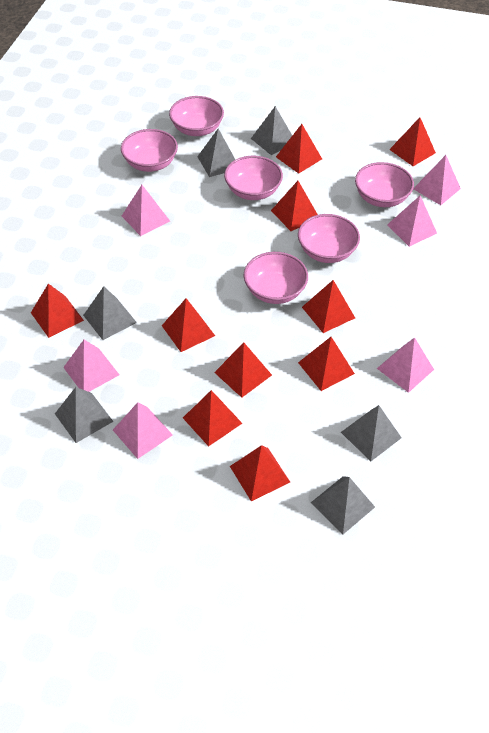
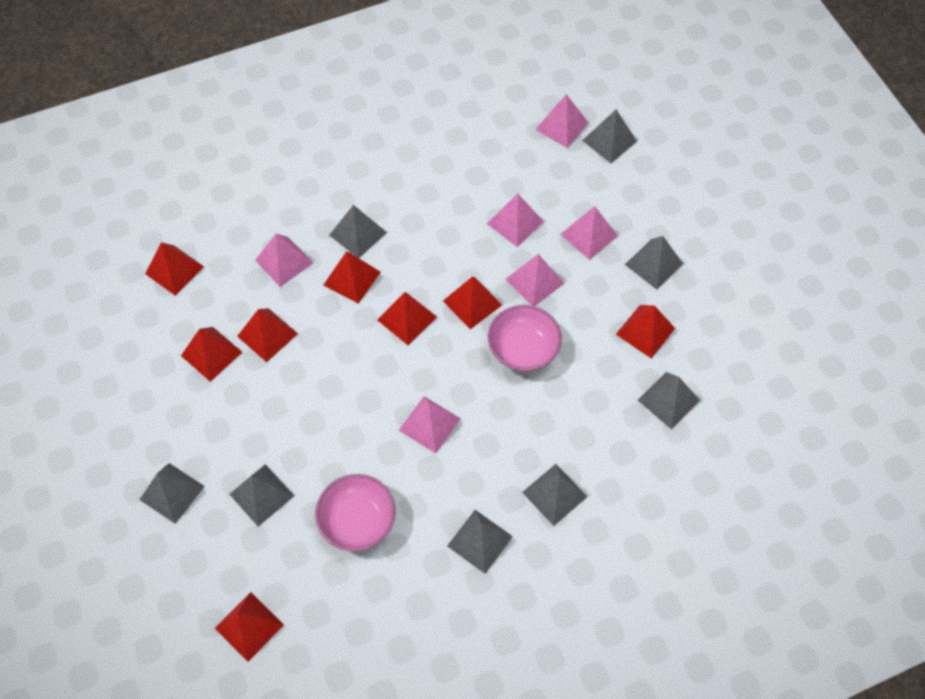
grey pyramid: [55,387,114,443] [83,286,137,340] [197,129,235,177] [251,106,292,155] [311,476,375,534] [341,405,402,461] = 6 -> [139,463,205,524] [230,464,294,527] [330,205,387,258] [447,510,513,574] [522,464,587,526] [582,110,637,163] [625,236,683,290] [638,372,700,429] = 8
pink bowl: [121,129,178,172] [169,96,224,136] [224,156,283,200] [244,252,308,304] [298,214,360,263] [355,162,414,207] = 6 -> [315,474,395,551] [488,305,562,372] = 2
red pyramid: [31,284,84,338] [162,298,215,352] [183,390,242,447] [214,342,272,398] [230,445,290,501] [271,181,318,231] [276,124,322,174] [298,337,355,391] [302,280,355,333] [389,117,436,166] = 10 -> [145,242,204,296] [181,327,242,382] [215,592,284,662] [237,308,298,362] [323,251,381,304] [377,292,437,345] [443,276,502,329] [616,305,675,358] = 8

